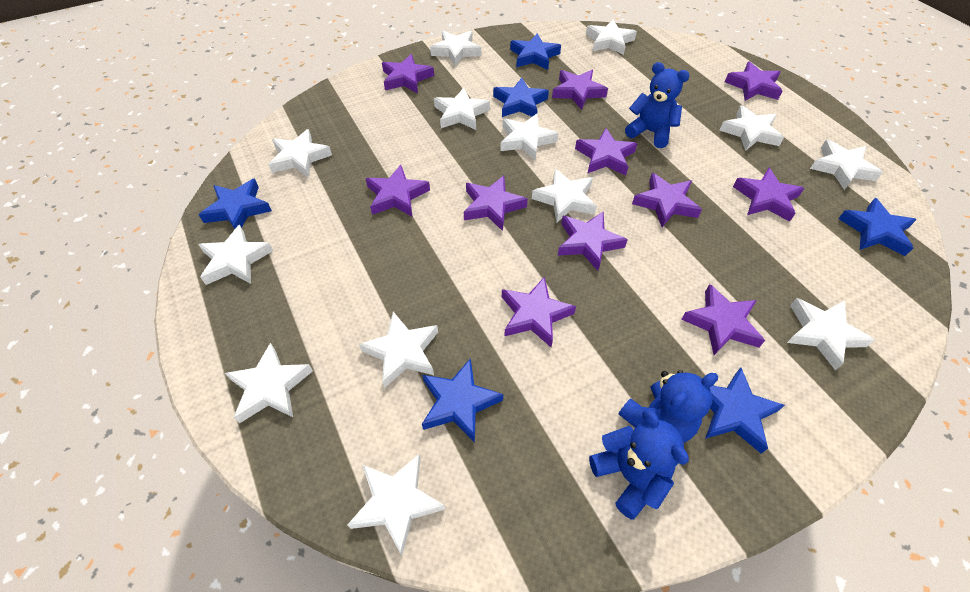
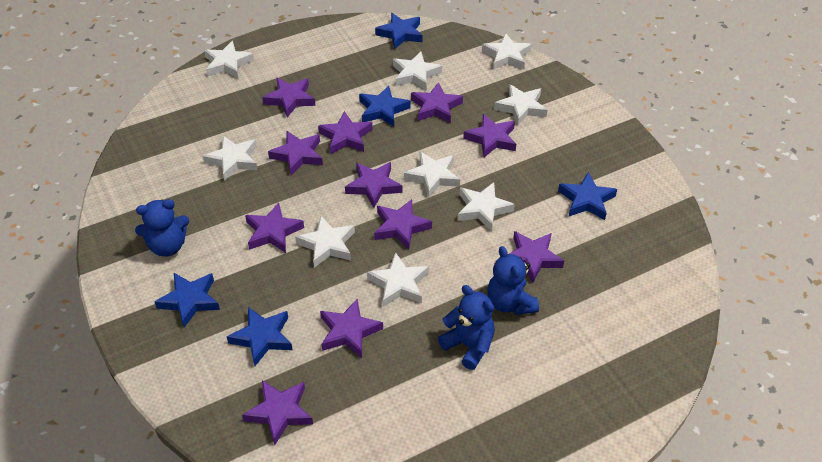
blue star: [199,178,272,229] [422,358,503,443] [493,78,549,117] [510,33,561,70] [705,368,785,454] [838,198,917,256] = 6 -> [155,273,220,328] [227,307,292,366] [359,85,410,127] [375,13,422,49] [558,172,617,220] = 5
white star: [198,225,273,285] [225,343,313,424] [268,129,332,177] [347,454,445,555] [359,312,438,388] [430,31,481,66] [434,88,490,130] [500,114,559,160] [532,169,597,223] [586,19,637,55] [719,105,784,151] [787,298,875,371] [810,139,883,190] = 13 -> [203,136,258,181] [204,41,254,78] [295,216,355,268] [367,252,429,307] [393,52,442,90] [404,151,460,198] [457,182,515,232] [482,34,532,70] [494,84,547,126] = 9

